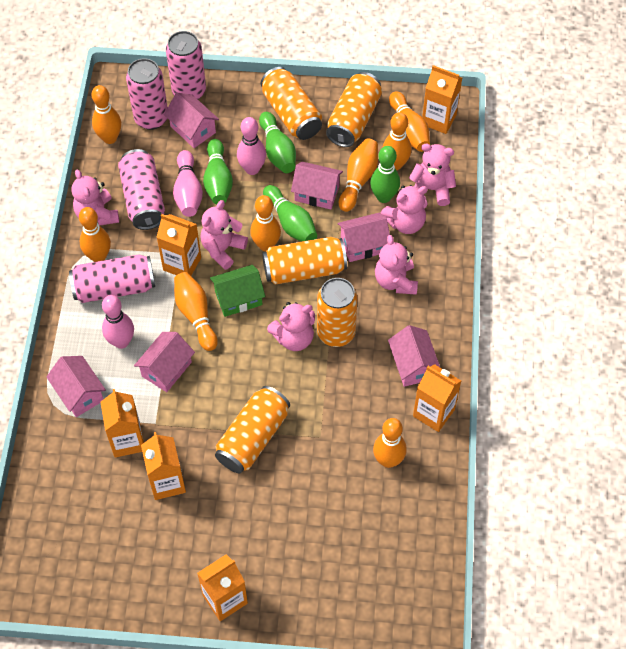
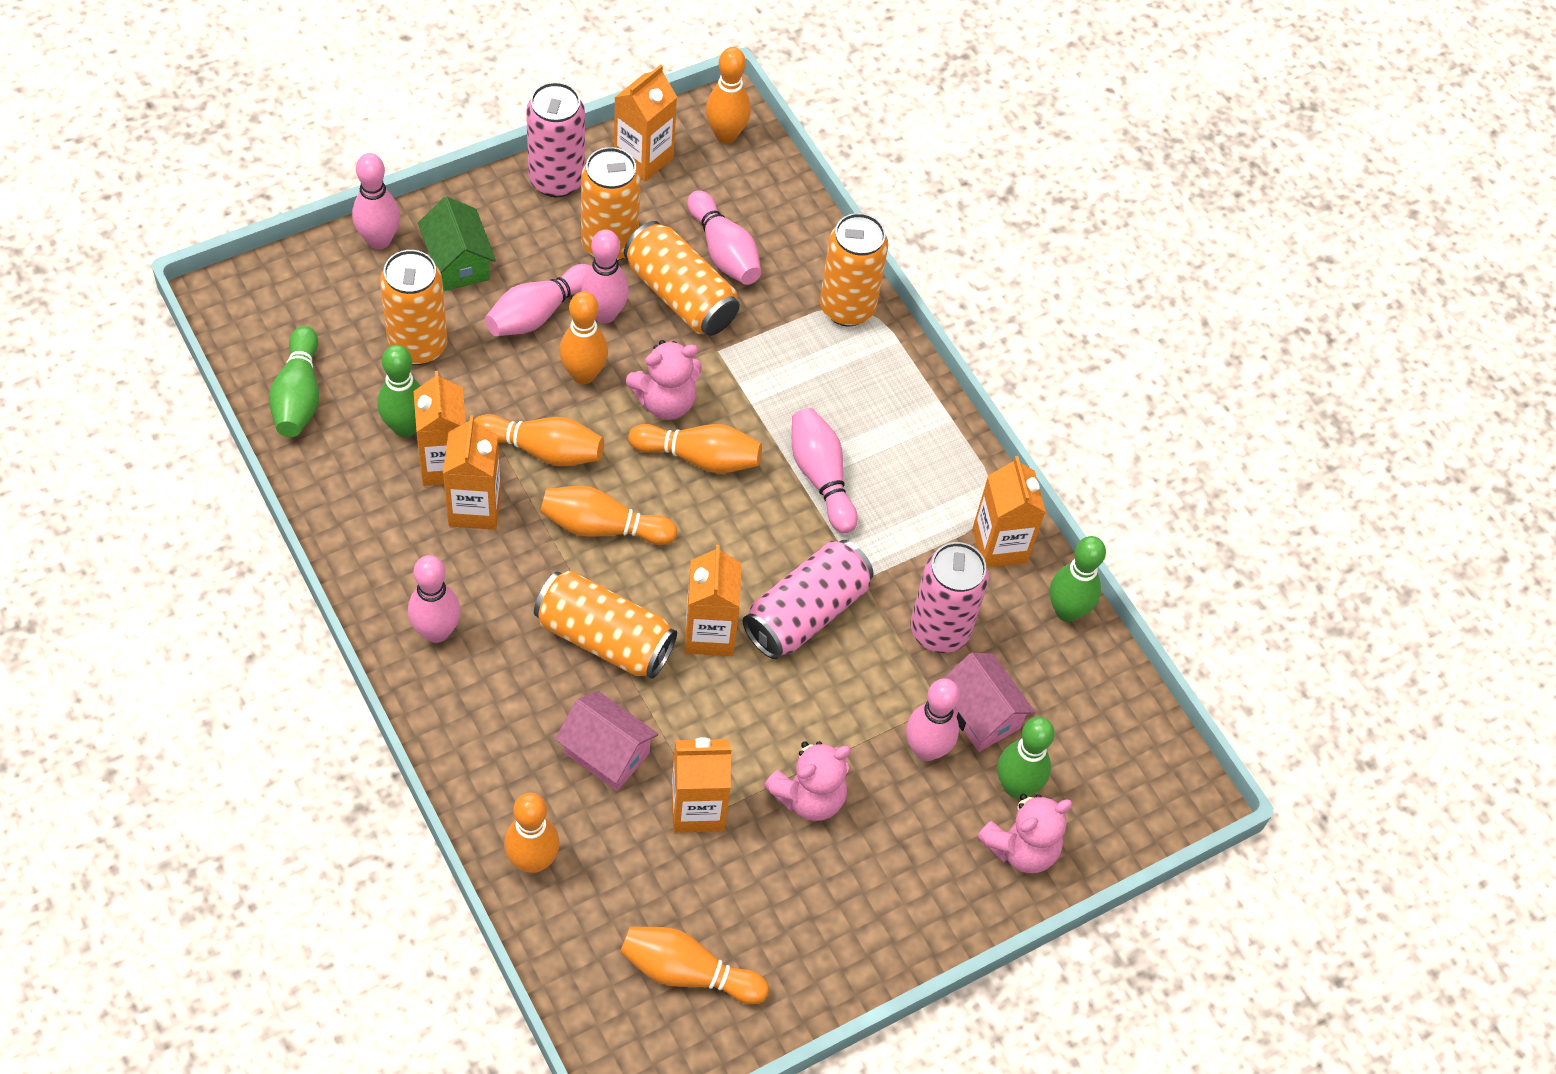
orange bowling pin: [79,207,111,262] [92,85,121,144] [174,272,218,351] [250,195,281,252] [339,138,378,212] [373,418,407,468] [382,112,412,170] [389,91,430,152] = 8 -> [474,414,604,466] [504,793,560,873] [540,486,677,545] [559,291,608,384] [620,927,769,1004] [628,424,762,473] [706,47,751,143] = 7
pink bowling pin: [102,295,134,349] [173,150,203,217] [237,117,266,175] = 3 -> [352,153,400,250] [408,555,461,643] [485,264,591,336] [581,229,629,324] [687,190,761,285] [792,408,858,533] [906,679,960,761] = 7
pink can: [69,254,155,303] [118,149,165,230] [126,58,168,130] [166,31,206,99] = 4 -> [526,82,585,198] [742,540,874,659] [910,542,989,653] = 3
pink house: [46,356,106,417] [134,332,195,392] [164,93,219,148] [291,161,343,209] [338,213,390,262] [388,325,440,387] = 6 -> [555,691,658,791] [943,653,1035,752] = 2
pink teddy bear: [71,170,119,226] [201,200,248,270] [267,302,315,351] [375,235,418,295] [381,185,428,234] [409,144,456,206] = 6 -> [626,340,702,420] [764,741,851,821] [977,794,1072,873] = 3

